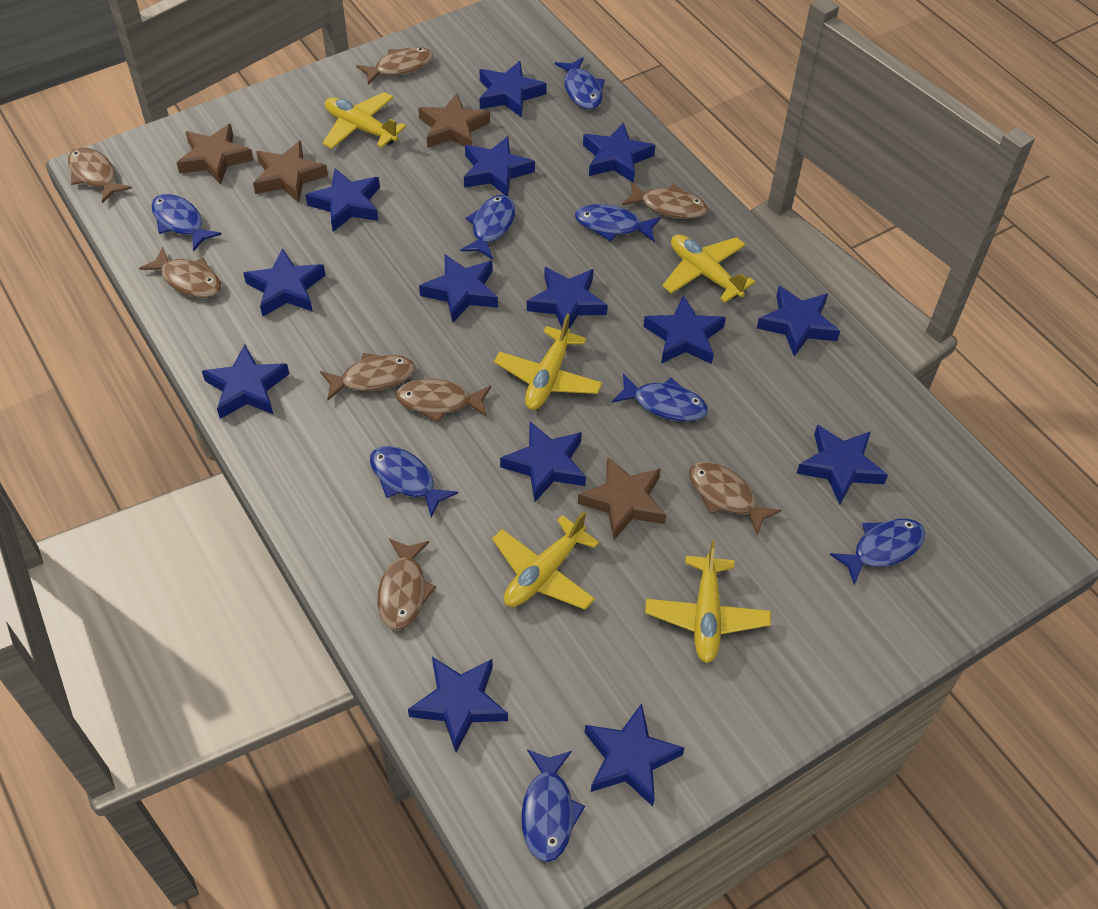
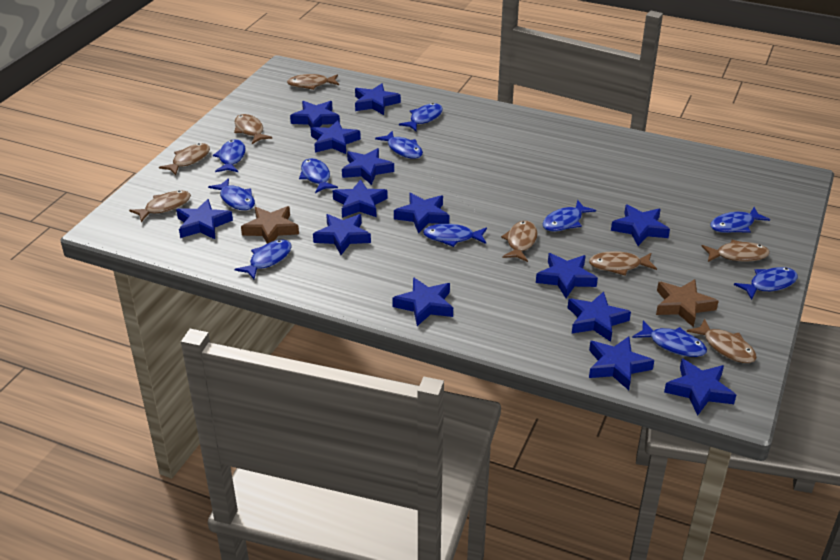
blue fish: [151,194,222,251] [370,446,458,518] [460,195,515,259] [521,749,585,862] [555,57,605,109] [575,204,661,242] [612,374,708,422] [830,519,925,585] = 8 -> [208,178,255,210] [213,139,246,172] [235,240,292,279] [299,158,338,193] [375,131,423,159] [399,103,443,131] [423,224,487,247] [542,200,596,232] [632,320,707,357] [710,207,770,233] [734,267,798,300] = 11
brown star: [177,124,253,185] [253,140,328,202] [418,93,490,148] [578,456,666,541] = 4 -> [241,206,299,244] [656,279,719,327] = 2
yellow plane: [323,92,406,149] [492,511,599,610] [494,314,602,410] [645,541,771,663] [662,235,755,302] = 5 -> none = 0

